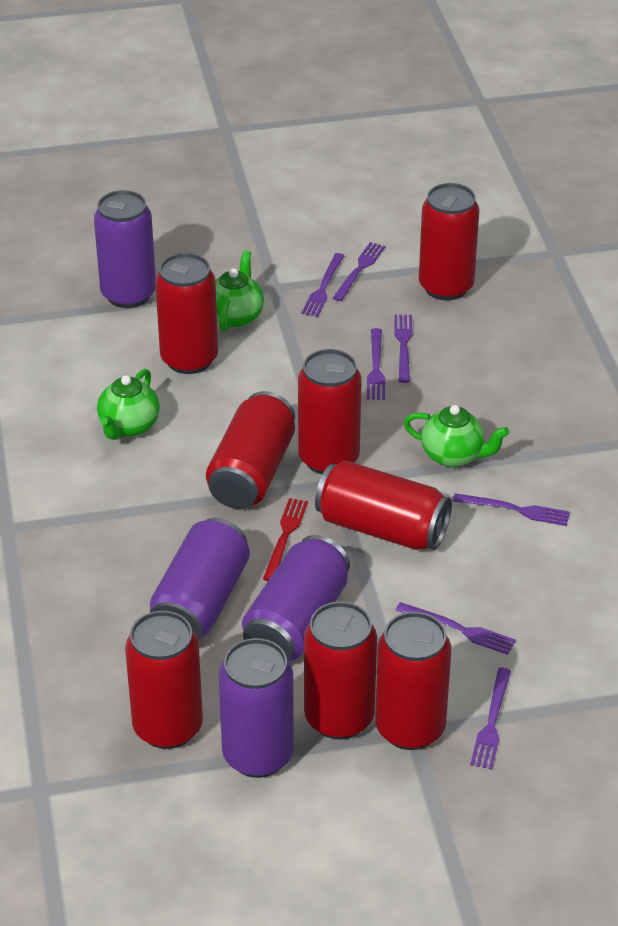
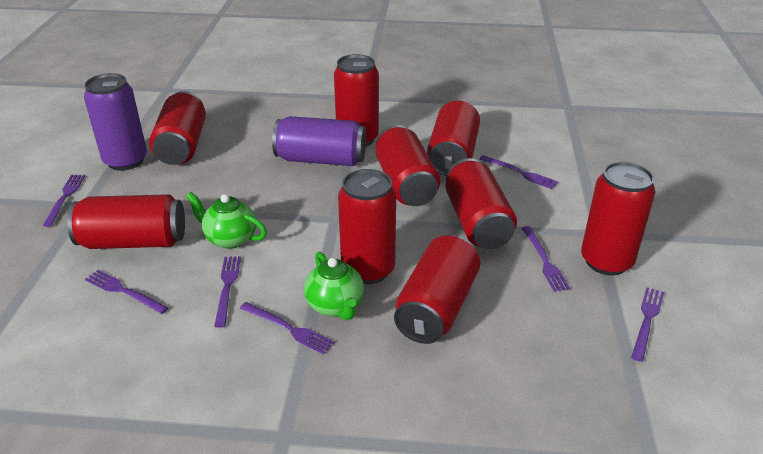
green teapot: [97,369,160,440] [215,250,264,332] [404,405,509,467] = 3 -> [186,192,267,249] [304,252,364,320] = 2
purple can: [94,190,156,308] [149,518,250,642] [219,638,294,778] [242,535,350,661] = 4 -> [84,73,147,171] [272,116,366,166] = 2
red can: [125,611,203,749] [155,253,218,374] [206,391,295,509] [298,349,362,474] [304,601,377,740] [315,460,452,550] [375,612,451,750] [419,183,479,301] = 8 -> [67,194,185,249] [149,91,206,165] [334,54,379,146] [338,169,396,284] [375,125,440,206] [394,235,480,344] [427,101,480,176] [446,158,517,249] [581,162,656,275] = 9
red fork: [263,498,308,581] = 1 -> none = 0

